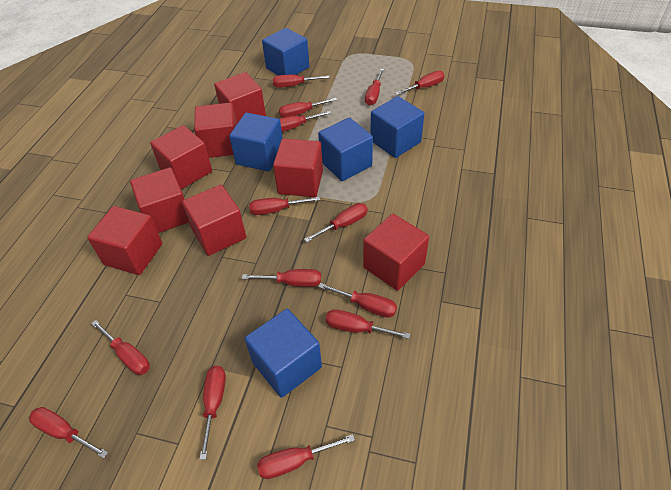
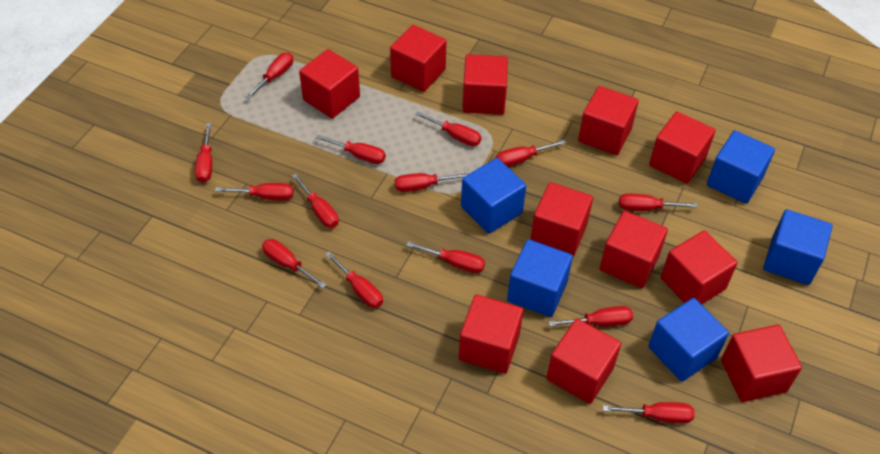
red cube: [87,206,162,275] [130,167,189,233] [150,125,212,189] [182,185,246,256] [194,102,237,158] [214,72,266,123] [273,139,323,197] [363,214,429,291] = 8 -> [299,49,360,119] [390,25,447,92] [459,295,523,374] [462,54,508,115] [530,182,593,256] [547,319,621,404] [578,86,639,155] [600,211,668,288] [649,112,715,184] [661,231,738,304] [721,325,802,402] = 11

